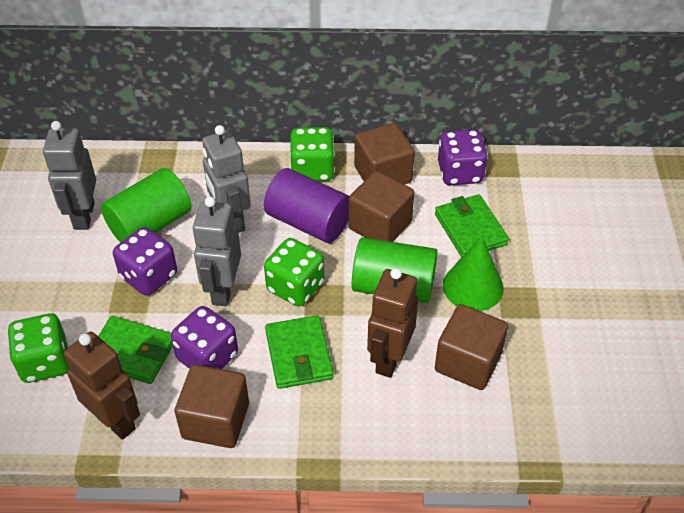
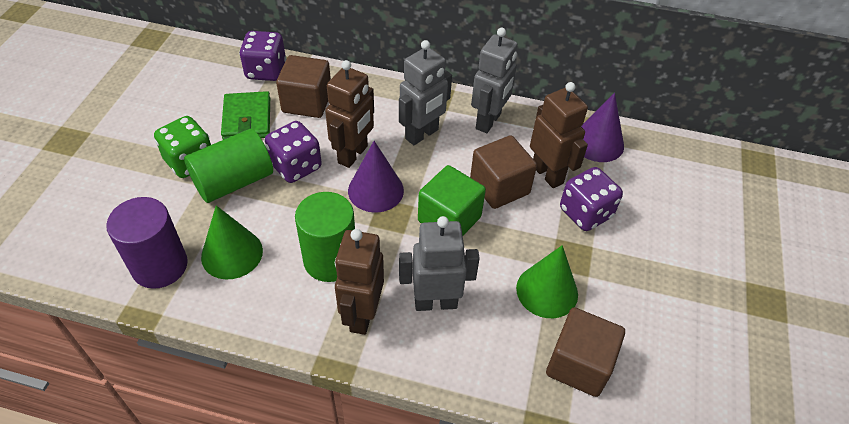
brown cube: [175,365,249,448] [348,171,414,242] [354,123,415,185] [435,304,508,390] = 4 -> [276,55,331,118] [470,135,537,209] [546,308,625,397] = 3
brown robot: [64,332,140,440] [367,268,418,378] = 2 -> [325,60,374,168] [335,229,384,335] [530,82,588,188] = 3
green cone: [443,236,504,311] = 1 -> [201,205,263,279] [516,245,578,318] = 2
green cube: none = 0 -> [418,165,486,235] = 1
green dice: [7,313,69,383] [264,238,324,306] [290,127,335,181] = 3 -> [154,116,211,178] = 1
green wallet: [98,316,173,384] [265,315,334,389] [435,194,509,258] = 3 -> [221,91,270,140] = 1
purple cone: none = 0 -> [348,141,404,213] [581,93,624,162] = 2

